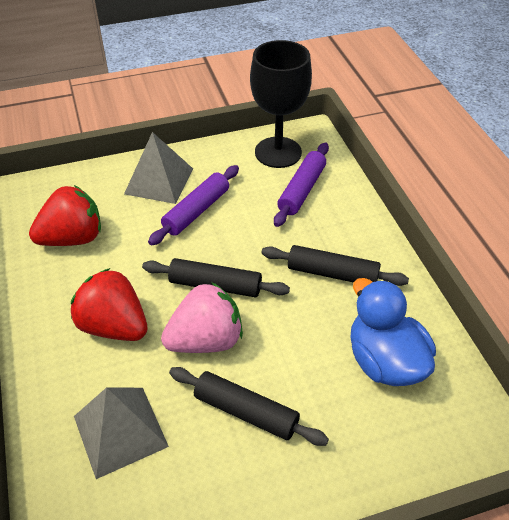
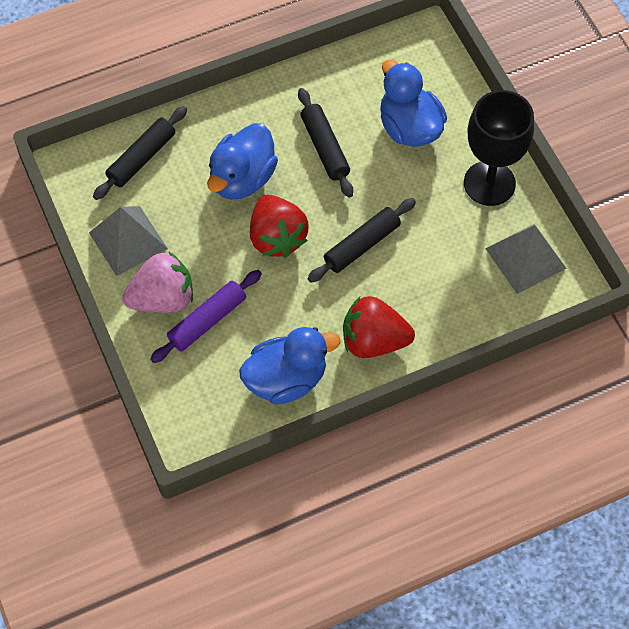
blue duck: [351,278,436,386] = 1 -> [207,123,278,200] [239,327,340,405] [380,60,447,147] = 3
purple rolling pin: [148,165,239,246] [274,143,329,227] = 2 -> [150,270,262,363] = 1

